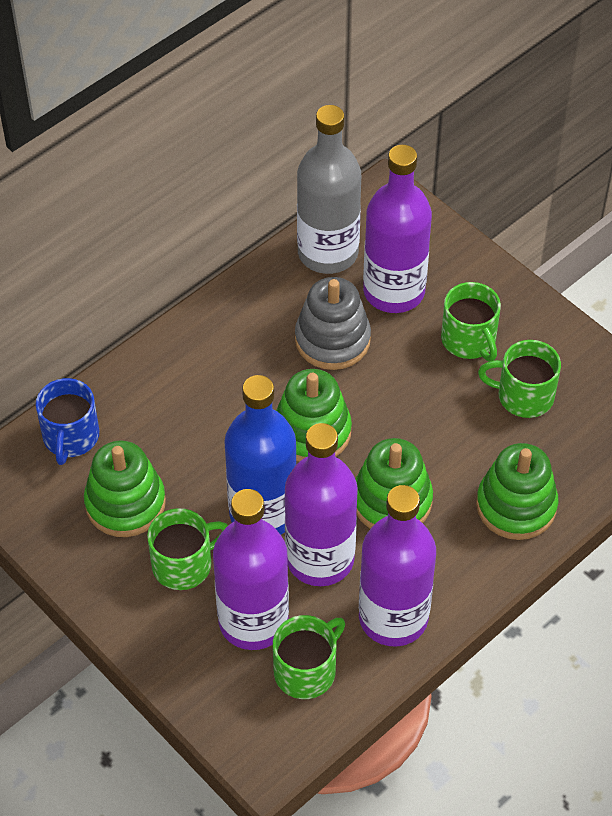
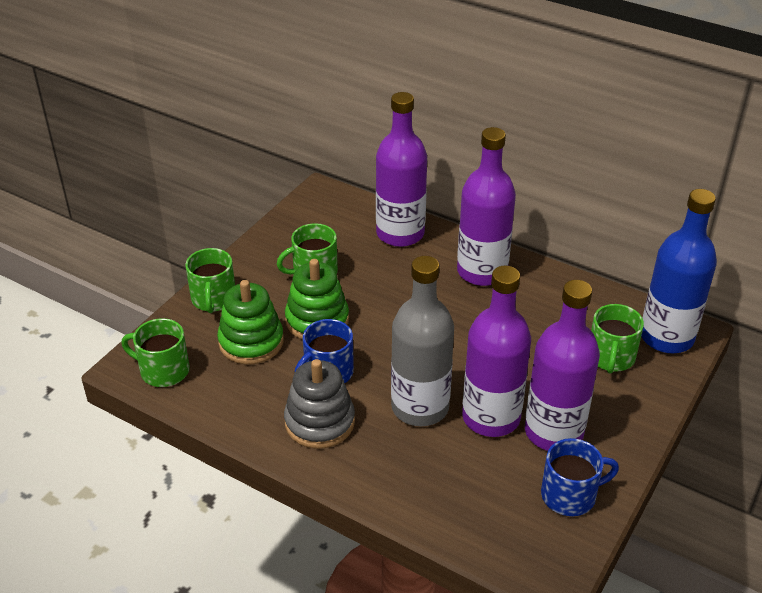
blue mug: [36,378,99,465] = 1 -> [294,319,354,383] [541,438,619,516] = 2
green stacking toy: [84,440,166,537] [276,369,352,462] [355,438,433,529] [476,443,559,540] = 4 -> [217,280,284,365] [285,259,349,340] = 2

